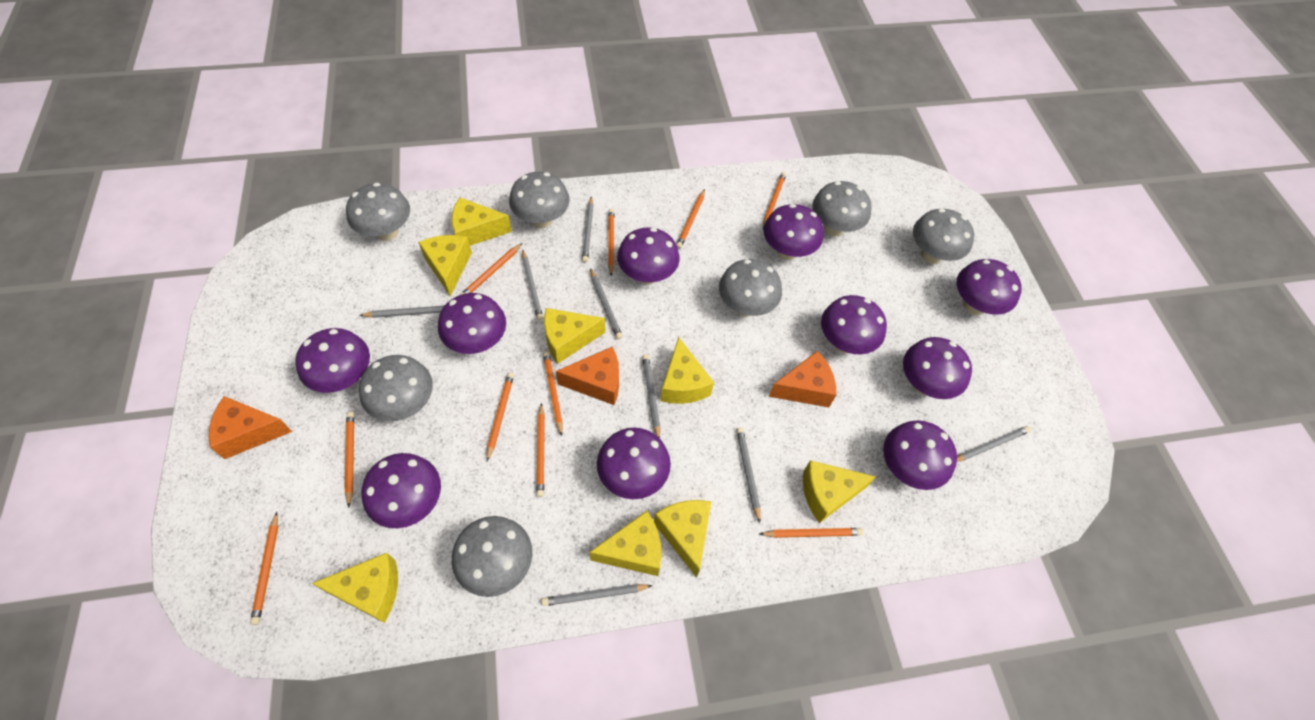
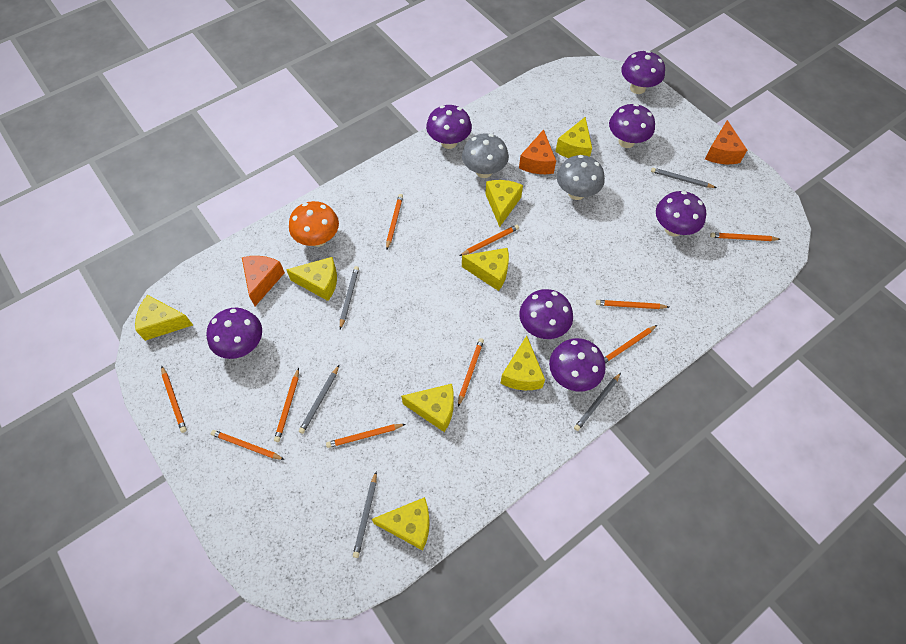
grey mushroom: [346,183,410,241] [359,355,433,421] [452,516,532,597] [509,172,570,228] [719,259,782,317] [812,181,872,236] [913,208,974,264] = 7 -> [462,133,509,178] [557,155,605,200] = 2
grey pencil: [359,306,444,318] [522,250,543,321] [541,584,653,606] [582,196,593,262] [590,268,623,339] [642,354,660,439] [736,427,761,523] [957,426,1031,462] = 8 -> [299,365,339,434] [340,266,359,329] [353,472,377,558] [574,373,621,431] [651,168,717,188] = 5
orange mushroom: none = 0 -> [289,201,339,247] = 1
purple mushroom: [296,328,370,393] [361,453,441,528] [438,293,506,354] [597,428,671,499] [617,227,680,285] [763,204,824,260] [821,295,887,354] [883,420,957,490] [903,337,972,399] [956,259,1022,315] = 10 -> [206,308,262,359] [426,105,472,149] [519,289,573,339] [549,338,606,392] [609,104,655,148] [621,50,665,94] [656,191,706,237] = 7

